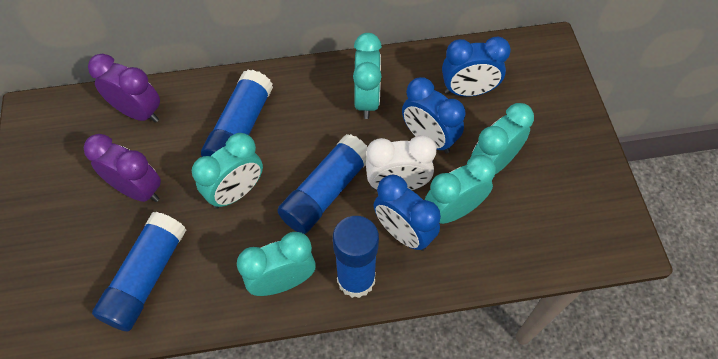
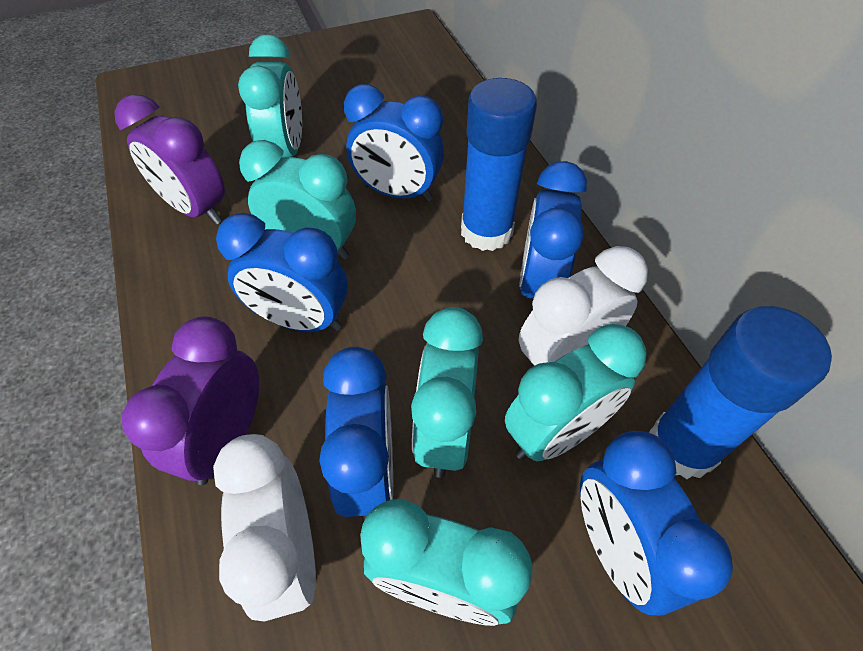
blue clock: [374,175,441,251] [402,77,466,153] [442,37,511,97] = 3 -> [216,213,348,332] [319,347,393,521] [344,84,444,202] [519,161,587,310] [580,431,733,616] = 5
blue glue stick: [92,212,186,331] [201,70,273,157] [277,134,368,234] [333,216,379,298] = 4 -> [461,78,537,251] [649,306,832,479] = 2
white clock: [366,135,437,190] = 1 -> [213,434,316,622] [519,246,648,367] = 2

